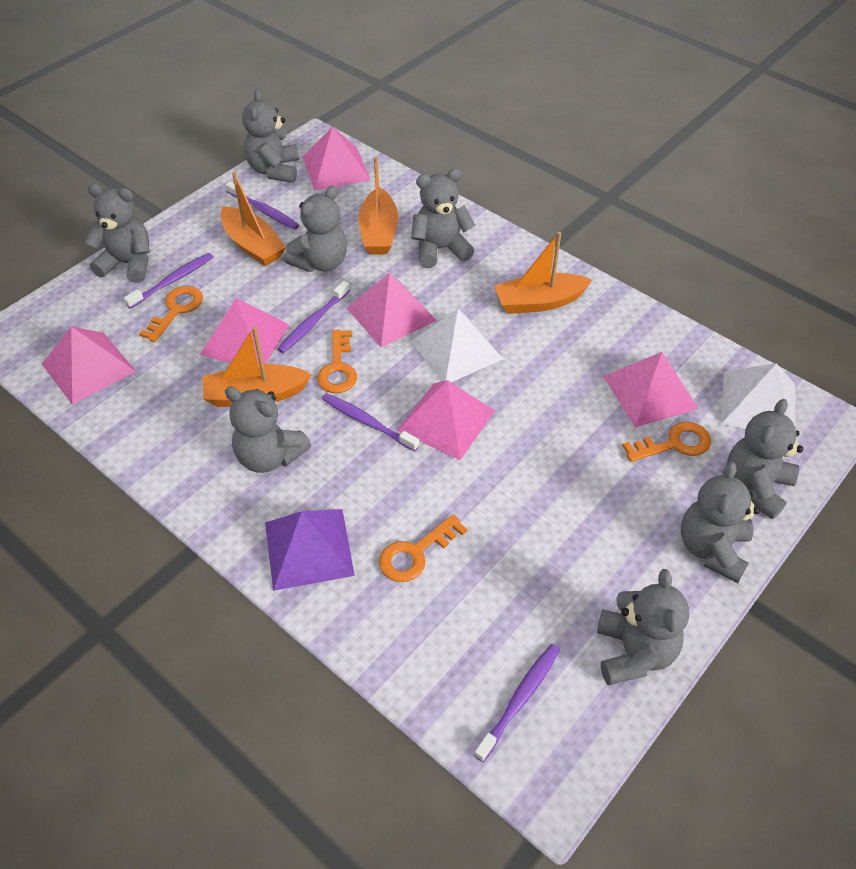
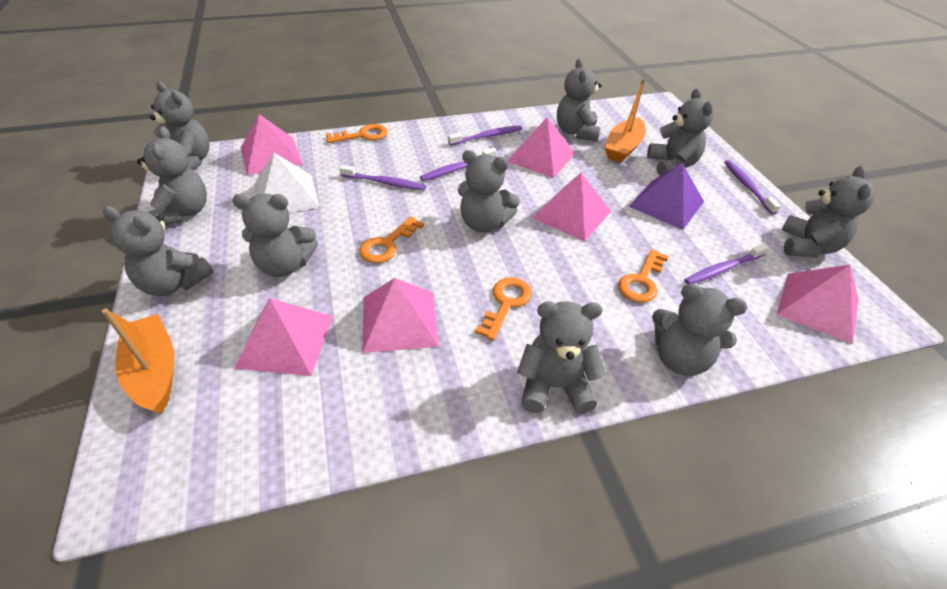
grey teddy bear: [85,184,150,283] [225,387,311,473] [242,89,299,183] [284,186,347,272] [411,169,476,268] [597,569,689,685] [681,462,760,583] [727,399,803,519] = 8 -> [103,206,214,296] [137,126,207,226] [150,81,210,170] [232,193,318,277] [458,150,520,233] [517,301,606,414] [557,58,602,141] [647,88,714,176] [652,284,747,376] [782,166,874,258] = 10
orange boat: [203,326,312,407] [220,171,286,266] [358,157,398,255] [494,232,592,314] = 4 -> [102,308,175,414] [605,79,646,163] = 2
white pyramid: [411,309,503,382] [721,363,795,429] = 2 -> [254,153,319,213] = 1

